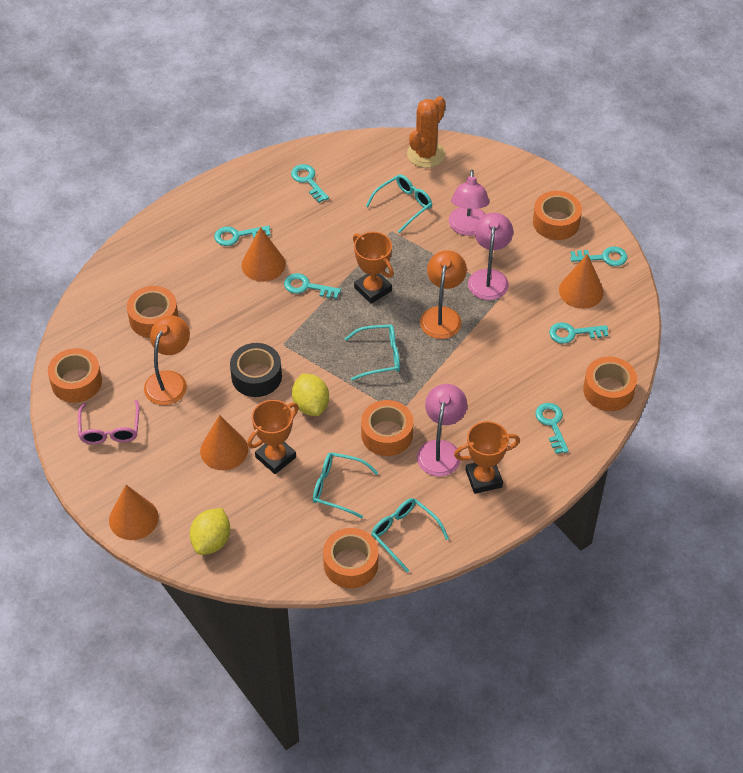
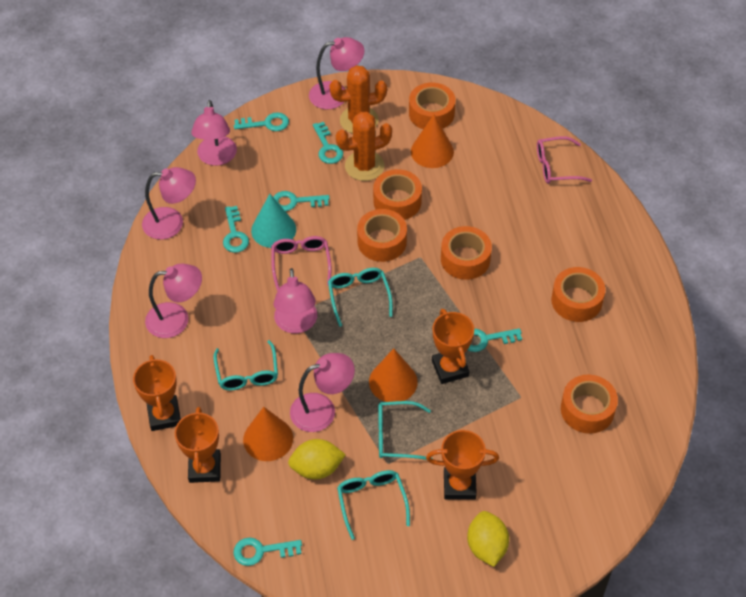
black tape: [230,343,282,397] = 1 -> none = 0
orange cactus: [407,96,446,168] = 1 -> [330,65,387,134] [336,112,392,181] = 2
orange cone: [109,485,159,540] [200,415,248,470] [242,227,286,282] [559,254,604,309] = 4 -> [243,407,293,461] [369,348,418,402] [411,115,454,168] = 3
orange lamp: [144,316,190,405] [420,250,467,339] = 2 -> none = 0
orange trophy: [247,400,299,474] [353,232,394,304] [454,421,520,494] = 3 -> [133,355,181,431] [175,407,221,483] [426,430,499,500] [432,309,474,384] = 4
pink glasses: [78,400,139,444] = 1 -> [271,236,331,291] [537,136,592,184] = 2
pink lamp: [417,384,467,477] [449,170,490,236] [468,213,513,300] = 3 -> [142,167,196,240] [145,264,202,338] [191,100,237,166] [274,268,317,333] [290,353,355,432] [309,37,364,109] = 6
turquoise cone: none = 0 -> [251,194,296,248] = 1

